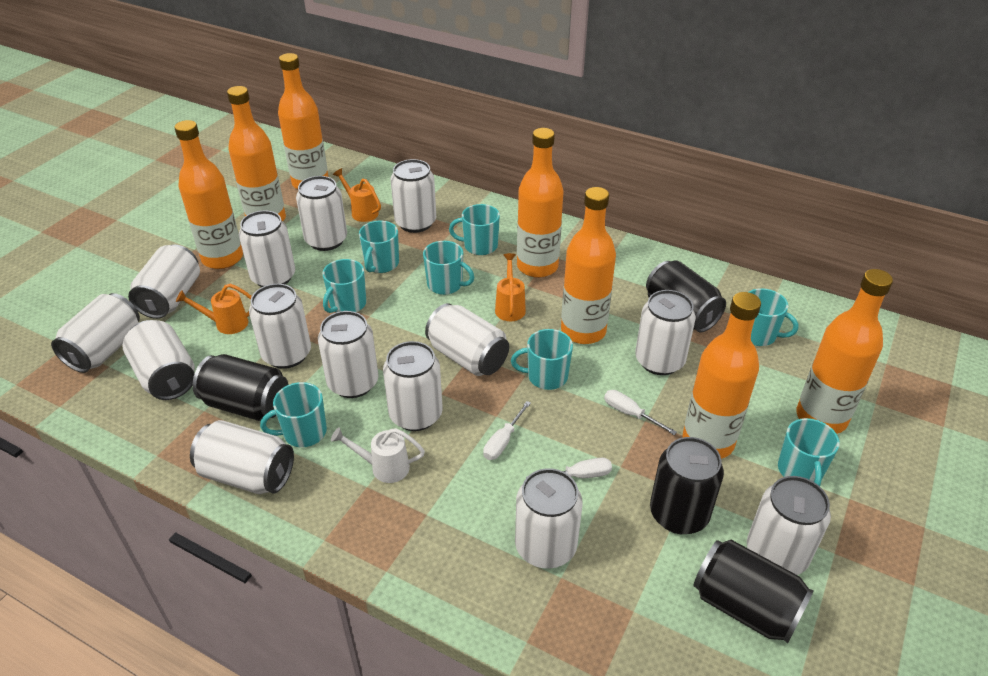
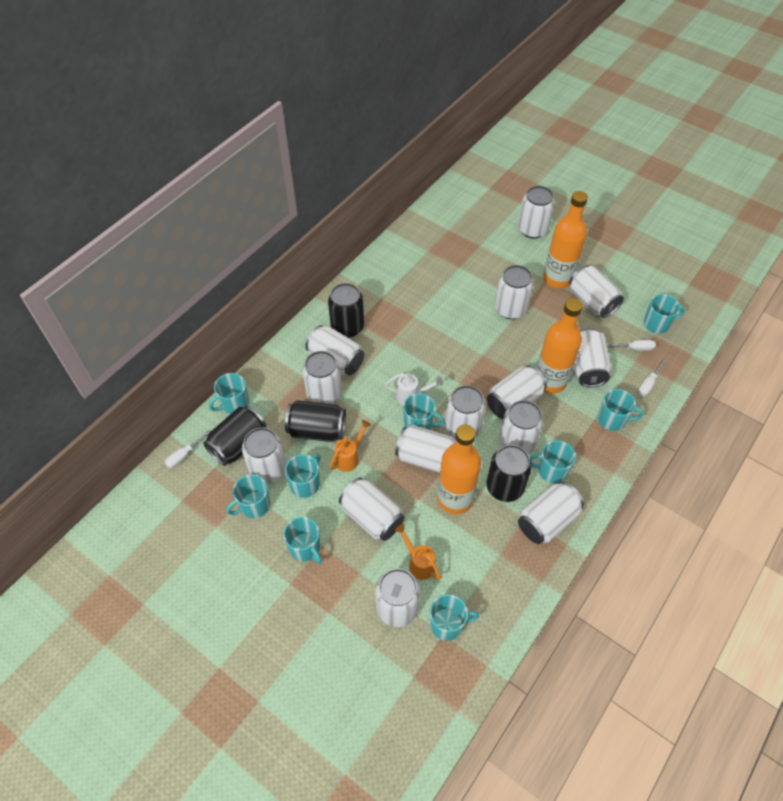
orange bottle: [174,120,243,269] [227,86,286,221] [278,53,328,189] [517,128,563,278] [561,187,616,344] [683,292,761,459] [796,269,893,434] = 7 -> [437,424,481,514] [537,298,583,394] [543,191,588,288] = 3
orange watering can: [176,284,252,334] [333,168,381,222] [495,253,526,321] = 3 -> [329,420,371,472] [395,524,441,580] = 2
turquoise mug: [260,382,327,447] [322,259,366,313] [359,221,399,273] [423,241,474,295] [449,204,500,255] [511,329,573,390] [749,288,798,346] [778,418,840,486] = 8 -> [209,373,249,414] [226,475,270,518] [283,517,322,564] [285,454,320,498] [403,393,445,430] [430,594,479,641] [529,440,576,483] [598,389,644,431] [644,294,685,334] = 9

